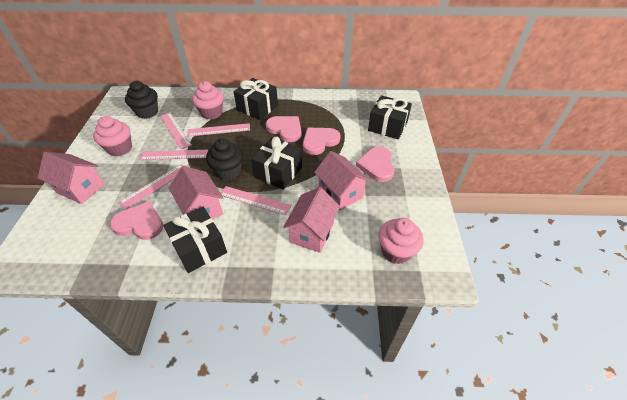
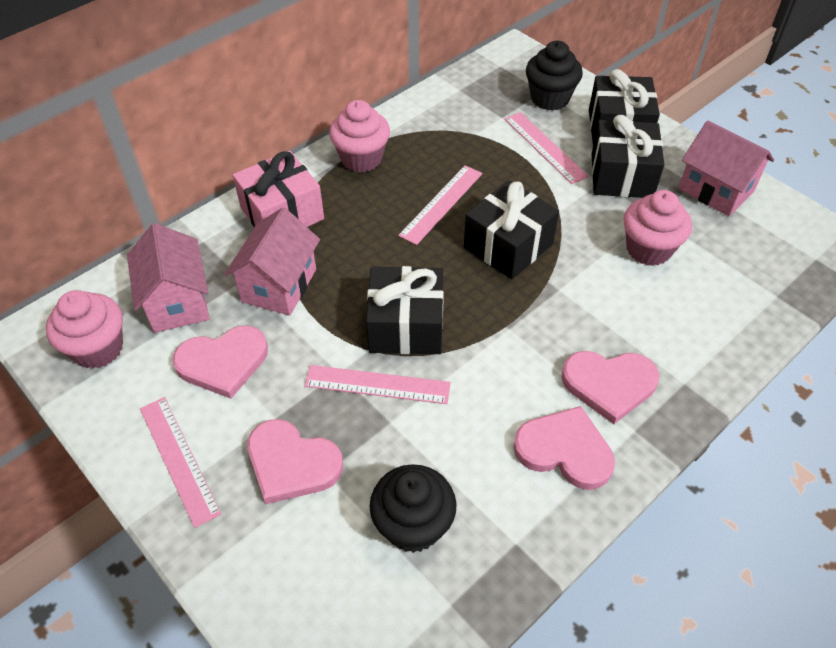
pink gift: none = 0 -> [233,151,324,228] = 1
pink house: [38,152,104,204] [169,166,223,219] [283,187,340,253] [314,151,370,211] = 4 -> [127,223,209,333] [225,207,320,316] [678,120,774,216] = 3
pink ruler: [119,164,183,209] [139,150,208,160] [160,113,192,149] [187,123,250,137] [221,186,291,215] = 5 -> [140,397,221,528] [304,365,451,404] [398,165,482,245] [505,112,589,184] = 4

